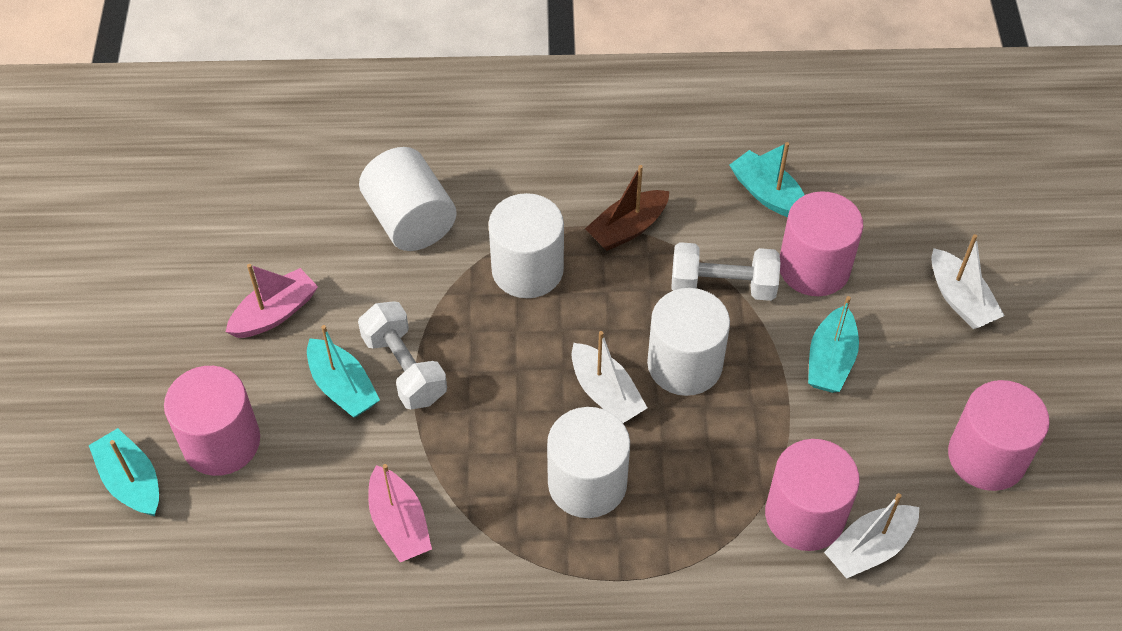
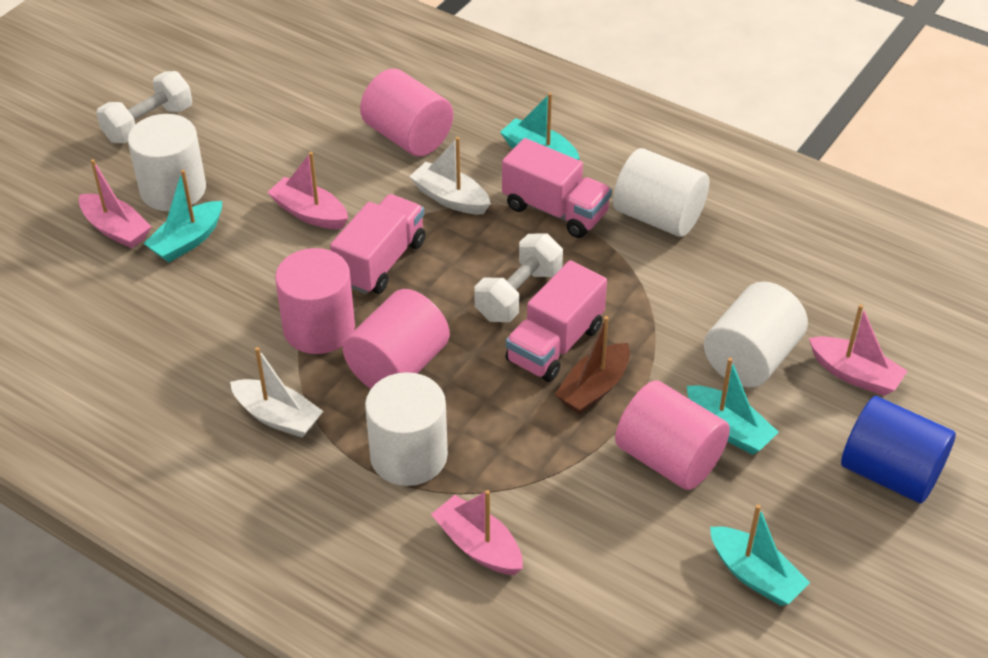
blue cylinder: none = 0 -> [841,396,956,503] = 1
pink boat: [226,264,318,338] [368,464,432,562] = 2 -> [79,159,152,249] [267,152,348,229] [431,490,523,575] [809,304,907,396] = 4
pink truck: none = 0 -> [330,194,425,294] [502,138,612,238] [506,260,607,382] = 3
white boat: [571,331,647,423] [824,493,919,579] [931,234,1005,329] = 3 -> [230,347,323,438] [409,137,491,214] = 2

